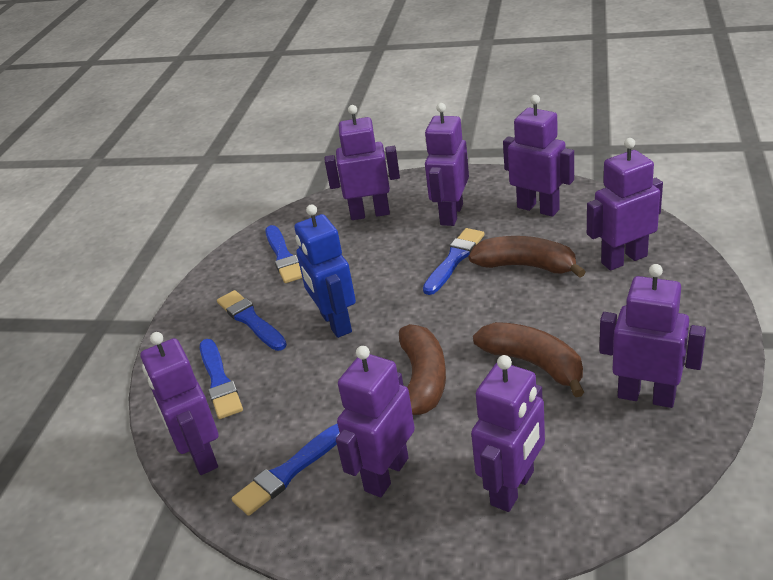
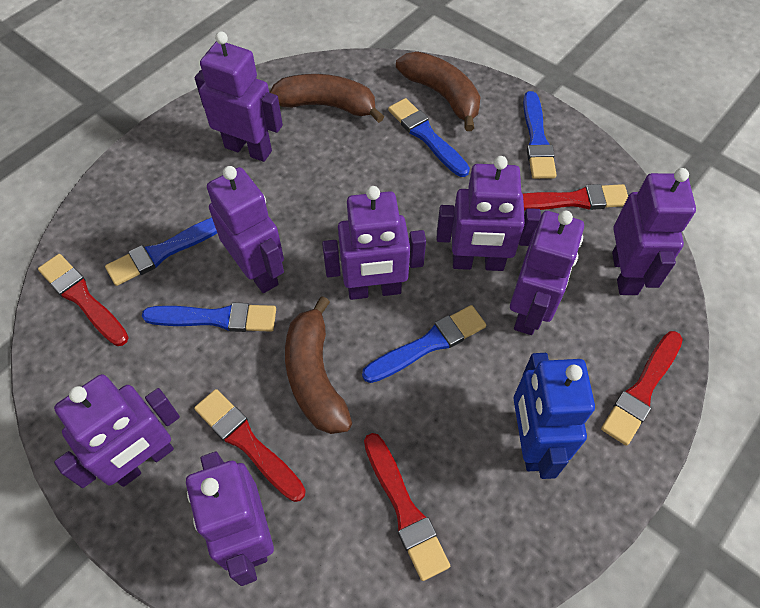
red brush: none = 0 -> [38,254,129,346] [194,389,306,502] [364,433,450,581] [523,184,628,210] [601,331,683,446] = 5

